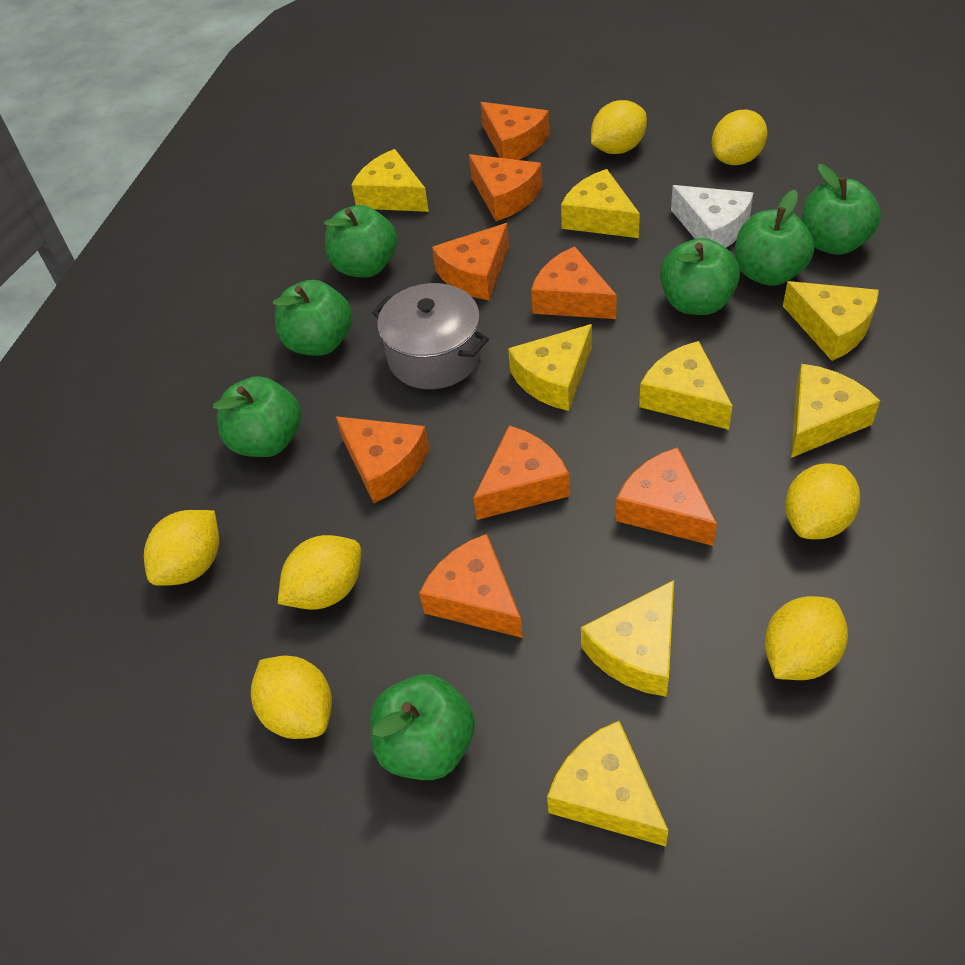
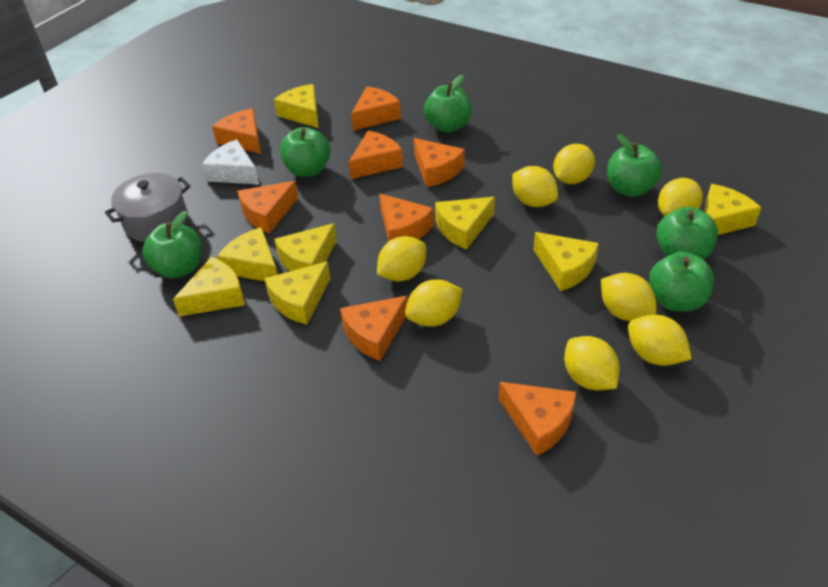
green apple: [213,376,301,457] [273,280,352,356] [324,205,398,278] [370,674,475,780] [660,238,740,315] [735,190,814,286] [802,164,881,255] = 7 -> [142,211,201,279] [280,127,331,177] [424,75,472,133] [607,134,662,197] [649,252,714,312] [656,207,718,260] = 6
yellow lemon: [144,510,219,586] [251,656,332,739] [278,535,361,610] [591,100,647,154] [712,110,768,165] [765,596,848,680] [785,463,860,539] = 7 -> [377,236,426,282] [405,279,463,327] [512,166,558,207] [553,144,595,184] [564,336,620,390] [601,273,657,321] [628,314,692,366] [658,178,703,216] = 8

